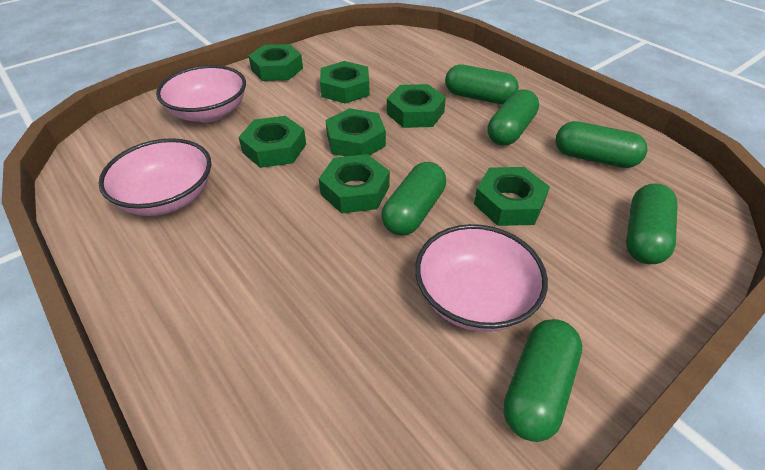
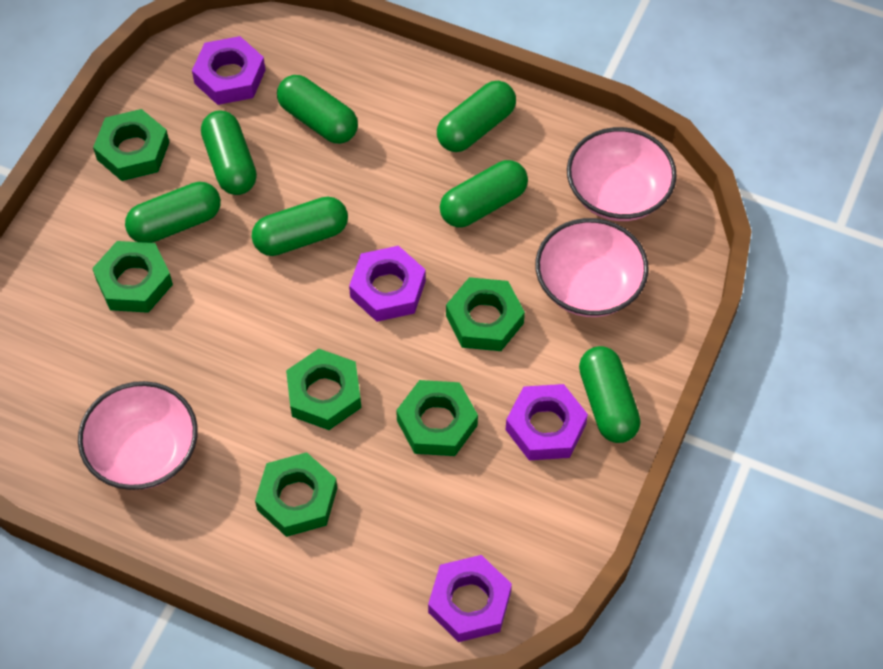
green capsule: [381,162,446,236] [445,64,519,104] [488,89,539,146] [503,319,582,442] [555,121,648,168] [626,183,678,264] = 6 -> [125,182,221,243] [201,110,257,195] [252,196,348,256] [277,75,358,144] [437,81,516,152] [440,160,528,228] [579,346,641,443] = 7
green nut: [238,116,306,168] [248,44,303,81] [319,154,390,213] [320,61,370,104] [326,108,386,156] [387,84,446,128] [474,167,550,226] = 7 -> [92,241,173,313] [93,109,170,181] [255,452,337,537] [286,349,361,430] [396,380,478,456] [446,277,525,351] = 6
purple nut: none = 0 -> [192,36,265,105] [349,246,426,322] [428,555,512,642] [506,384,588,460] = 4

